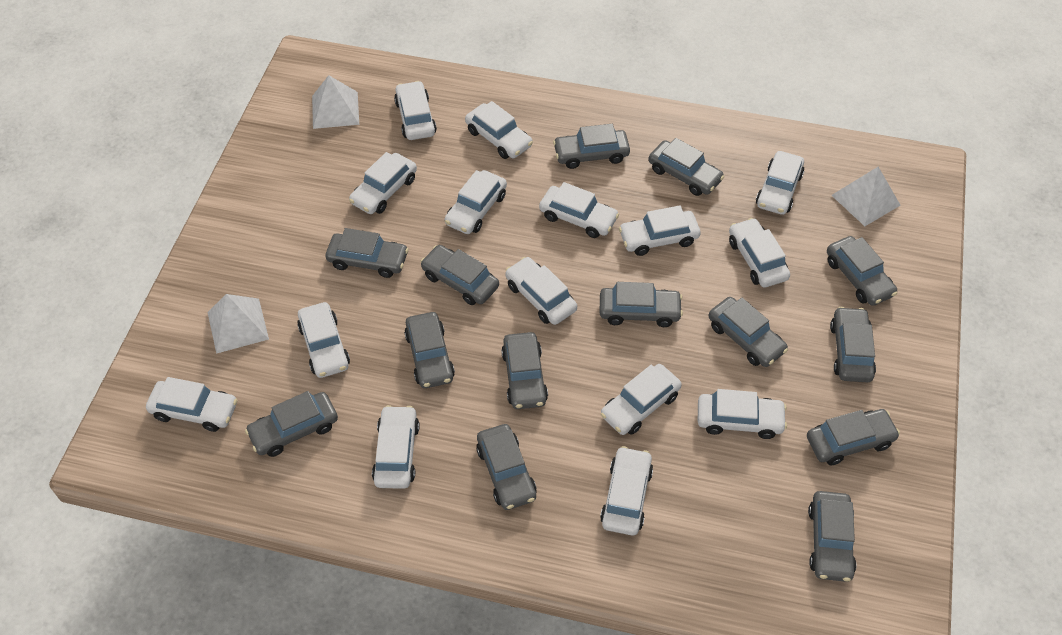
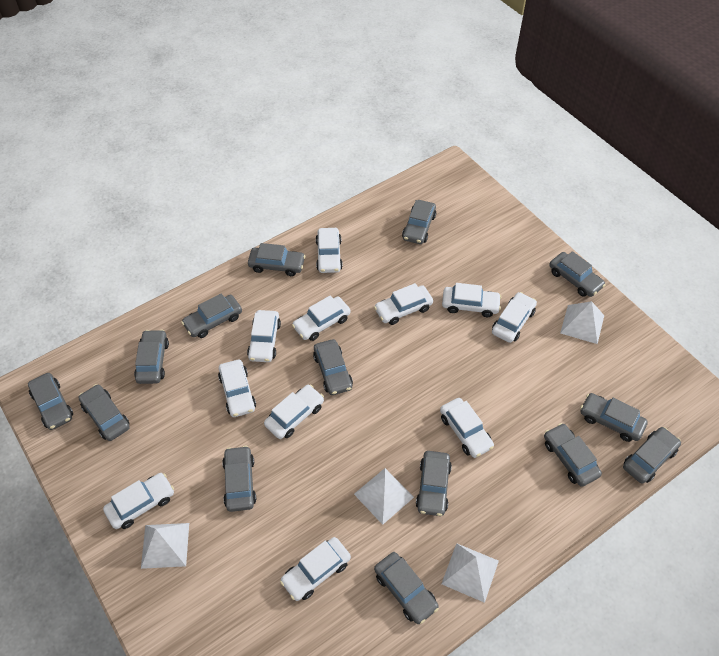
white car: [146,377,237,432] [297,302,350,378] [349,152,417,214] [372,405,420,489] [394,81,437,140] [445,170,507,234] [465,101,533,159] [505,257,577,325] [539,182,619,238] [600,446,653,535] [601,364,682,435] [619,206,701,256] [698,389,787,439] [729,218,790,287] [756,151,804,215] = 15 -> [103,473,174,529] [218,360,256,417] [247,310,281,362] [264,385,324,439] [280,537,351,601] [292,295,351,341] [316,228,343,273] [374,283,433,325] [440,398,494,458] [442,283,501,317] [492,292,537,343] = 11
white pyramid: [207,294,269,354] [312,75,359,129] [831,167,900,226] = 3 -> [141,523,189,569] [354,468,414,525] [441,543,499,603] [560,301,604,344] = 4

